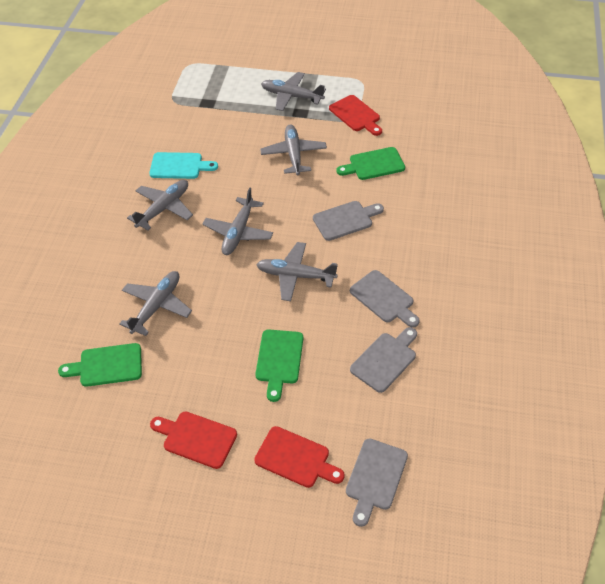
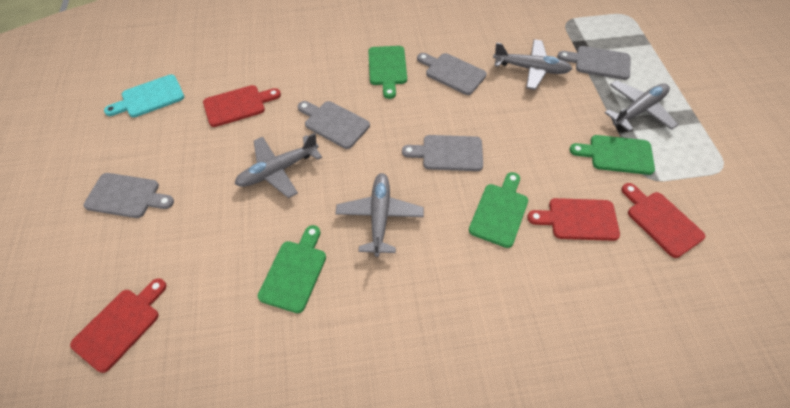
green cutting board: [58,343,142,387] [255,329,303,402] [336,147,405,180] = 3 -> [258,225,326,313] [368,46,407,99] [469,172,528,248] [569,135,655,175] = 4
grey cutting board: [313,201,384,241] [346,438,408,527] [350,270,420,328] [350,327,417,393] = 4 -> [83,173,174,218] [298,101,370,149] [402,135,483,171] [417,53,487,95] [557,46,630,80] = 5
grey plane: [119,271,192,336] [127,180,193,231] [203,187,273,255] [256,242,338,301] [260,125,327,175] [261,72,326,111] = 6 -> [235,133,322,198] [335,173,424,257] [493,39,572,90] [605,80,678,132] = 4
red cutting board: [150,411,237,469] [254,426,345,488] [329,95,382,136] = 3 -> [70,278,166,373] [203,85,281,127] [527,198,620,241] [621,183,705,258] = 4

